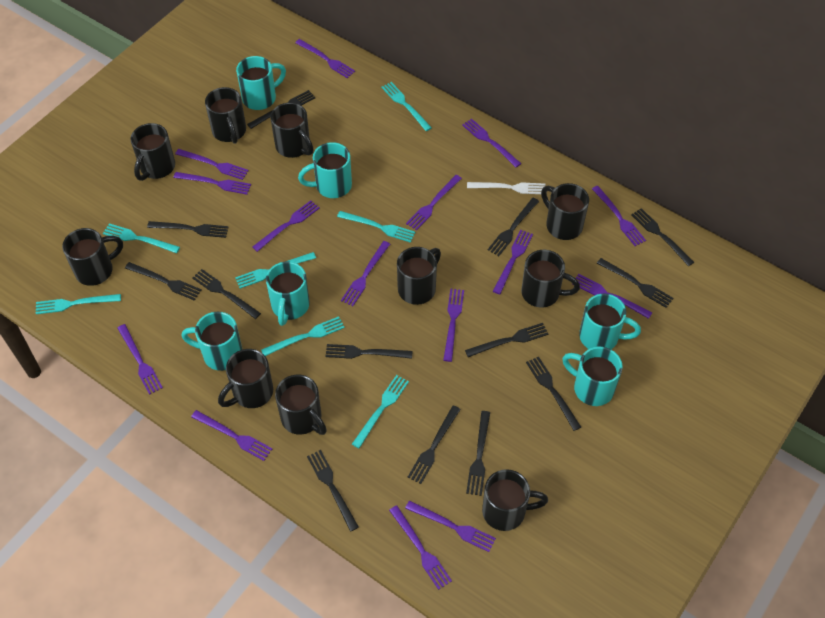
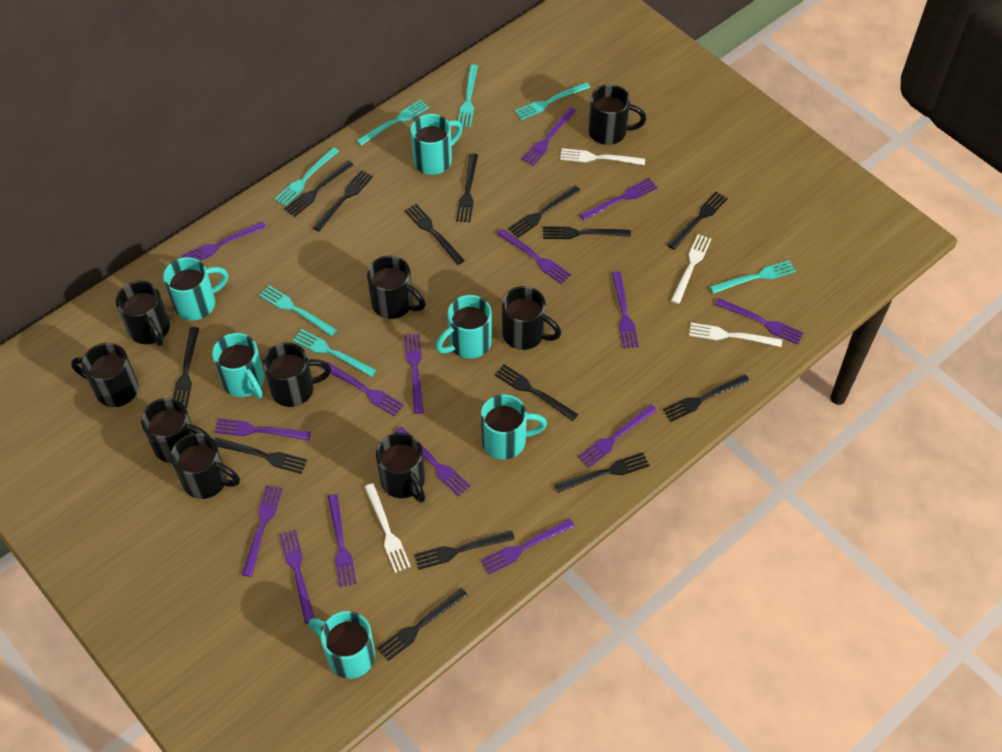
black fork: [125,262,202,301] [147,221,229,238] [192,269,261,319] [247,90,315,129] [307,450,359,532] [325,344,413,359] [408,405,461,484] [465,323,548,357] [466,411,490,496] [488,198,539,256] [526,356,581,431] [597,258,673,308] [631,208,694,266] = 13 -> [173,327,199,408] [214,437,307,474] [284,161,353,217] [312,170,373,232] [378,588,467,661] [405,204,465,265] [414,531,515,570] [456,154,478,222] [495,364,578,421] [508,186,580,238] [543,226,631,239] [554,452,650,493] [663,374,750,422] [668,191,728,250] = 14
black mug: [62,228,123,286] [131,123,175,181] [205,87,246,144] [218,349,273,408] [270,103,313,158] [275,374,327,435] [397,247,441,305] [482,469,548,531] [521,250,580,308] [541,183,589,240] = 10 -> [71,343,139,407] [116,281,170,346] [141,398,210,463] [171,433,240,499] [263,342,331,407] [367,256,425,319] [376,433,425,503] [502,286,561,350] [588,84,646,145] = 9
white fork: [467,182,545,194] = 1 -> [364,483,411,573] [560,148,645,165] [671,234,711,304] [689,323,782,347] = 4

